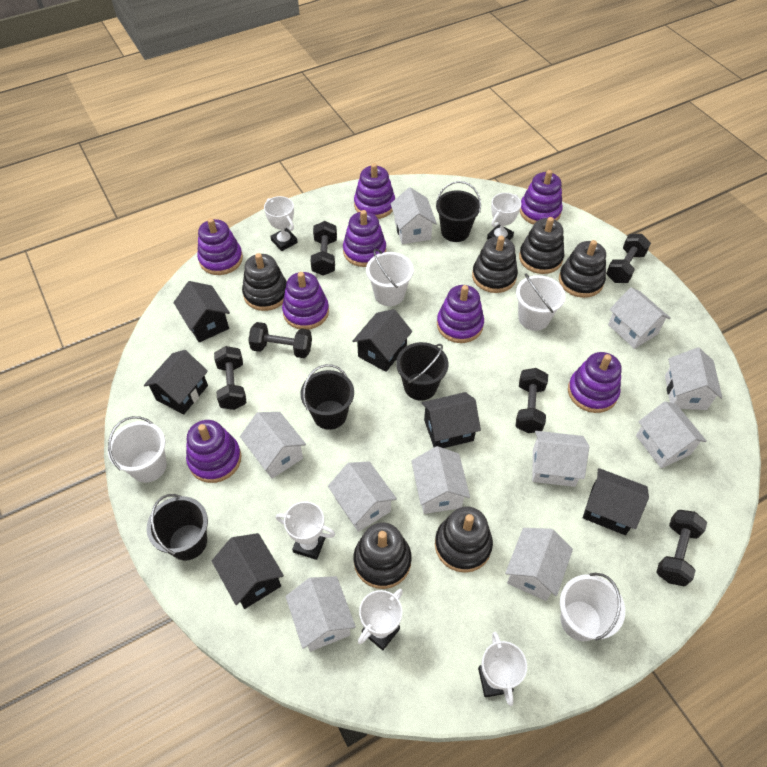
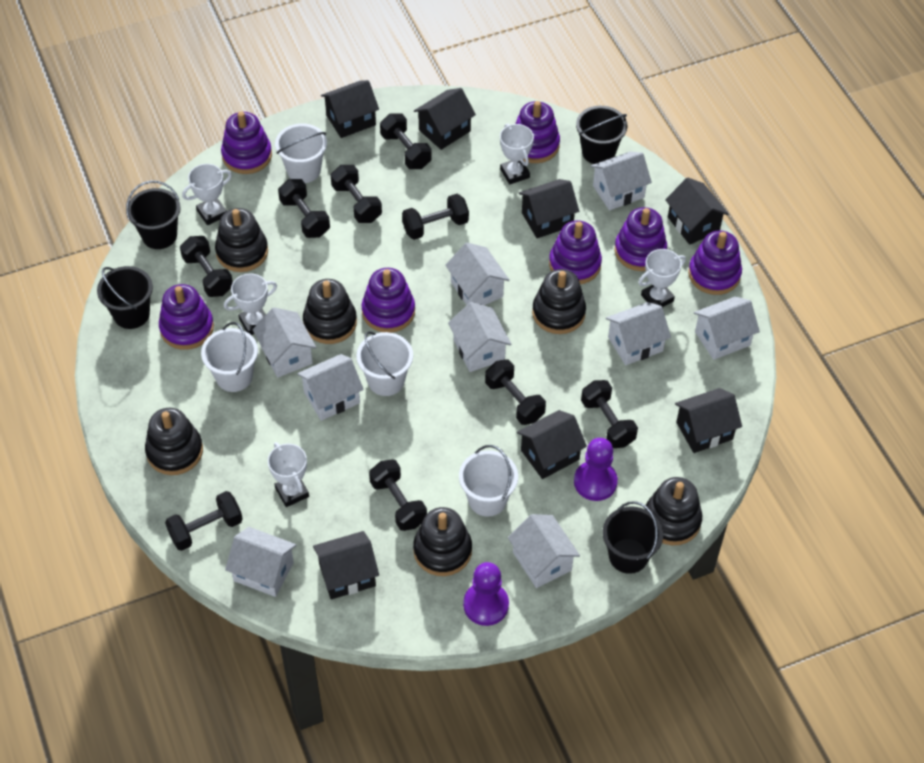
black dumbbell: [214,346,246,410] [248,322,312,358] [310,221,337,276] [516,368,548,433] [606,234,651,283] [656,510,707,587] = 6 -> [165,491,243,551] [180,236,233,297] [278,179,330,238] [331,165,382,223] [369,459,427,531] [380,113,432,169] [402,194,469,240] [485,359,546,425] [581,380,638,448] = 9
black house: [144,350,208,414] [173,281,230,343] [212,533,284,609] [352,309,412,372] [422,392,481,448] [583,468,649,535] = 6 -> [313,531,379,599] [321,80,379,138] [414,88,476,150] [517,410,587,479] [519,179,579,238] [665,177,729,245] [675,388,742,453] = 7
purple pawn: none = 0 -> [463,562,509,626] [574,438,618,501] = 2
purple stacking toy: [186,420,242,483] [197,218,243,275] [282,272,329,329] [343,210,386,267] [354,163,395,219] [437,285,484,343] [520,170,563,225] [568,352,622,413] = 8 -> [159,284,214,350] [221,112,272,174] [362,268,415,333] [515,101,560,163] [549,220,602,284] [614,207,667,271] [688,230,742,295] = 7
white house: [240,412,306,479] [286,576,356,652] [328,461,397,532] [391,187,437,244] [411,446,470,514] [505,528,573,601] [532,431,589,487] [608,287,671,349] [636,401,707,468] [665,347,722,410] = 10 -> [225,527,296,597] [253,308,316,378] [297,354,364,421] [445,243,509,305] [448,302,511,372] [508,514,580,588] [591,152,652,210] [606,302,671,365] [694,296,760,360] = 9

